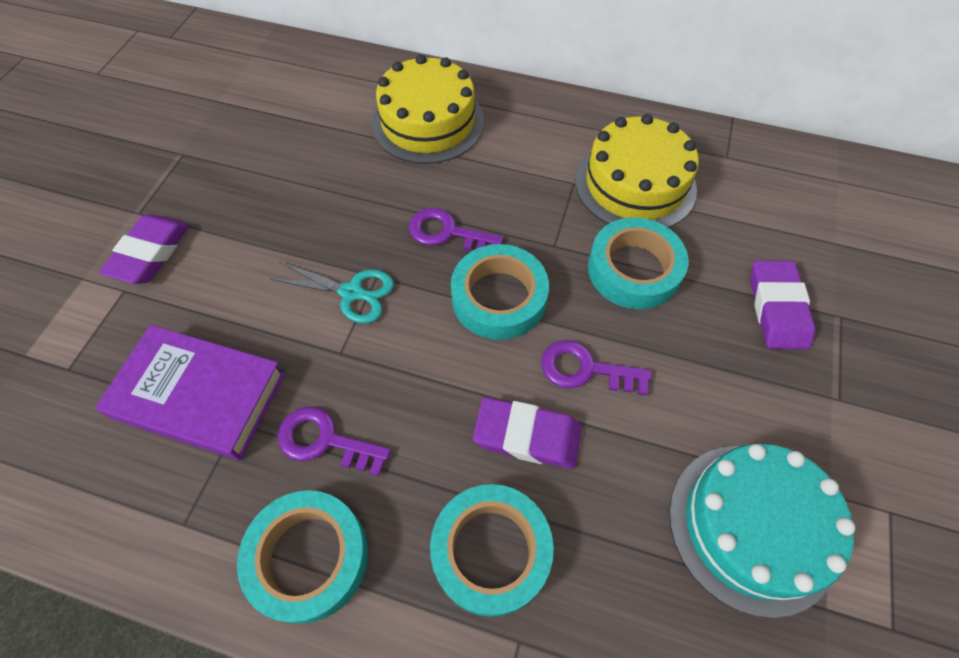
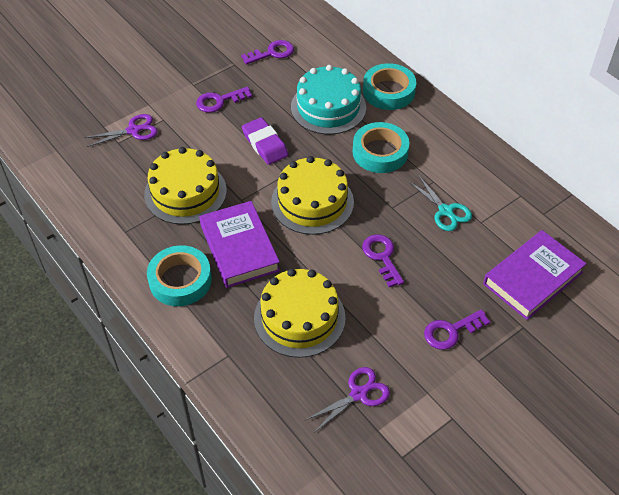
purple book: [95,325,285,460] = 1 -> [199,201,280,288] [483,230,587,320] = 2
purple eraser: [99,215,189,284] [473,397,582,469] [750,260,815,349] = 3 -> [242,117,289,165] = 1
purple key: [278,407,391,476] [409,208,503,251] [541,340,651,396] = 3 -> [196,87,252,113] [241,40,294,65] [362,234,404,287] [424,309,490,350] = 4
purple scissors: none = 0 -> [84,114,158,147] [305,367,390,433] = 2
turquoise tape: [237,490,368,624] [430,484,554,617] [451,244,549,340] [588,217,688,309] = 4 -> [147,245,212,306] [353,122,409,173] [363,63,416,110] = 3
yellow cake: [372,54,484,164] [575,114,699,228] = 2 -> [144,147,227,224] [254,268,346,358] [271,156,354,235] = 3

